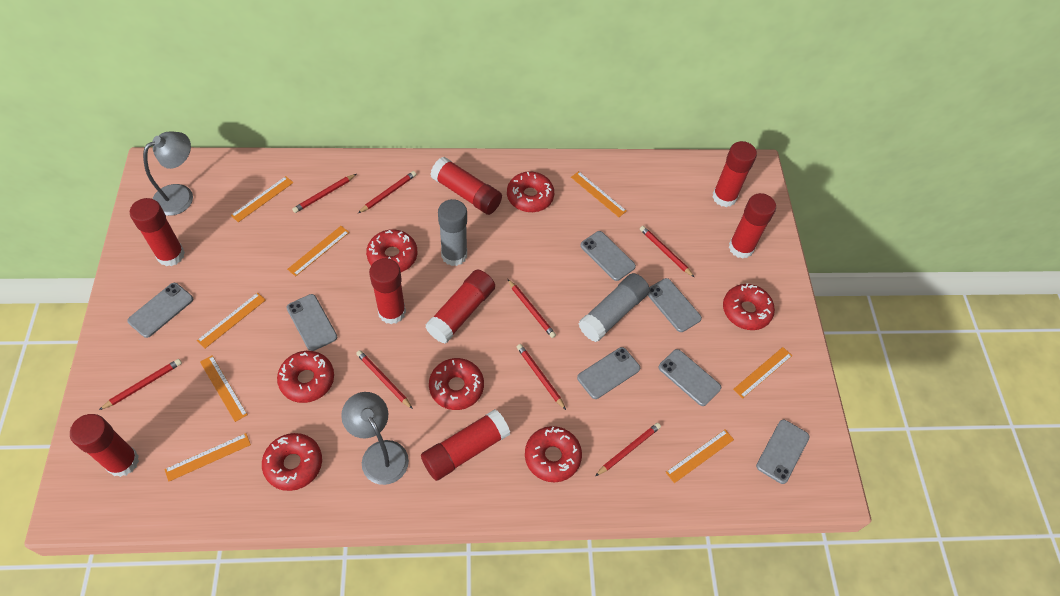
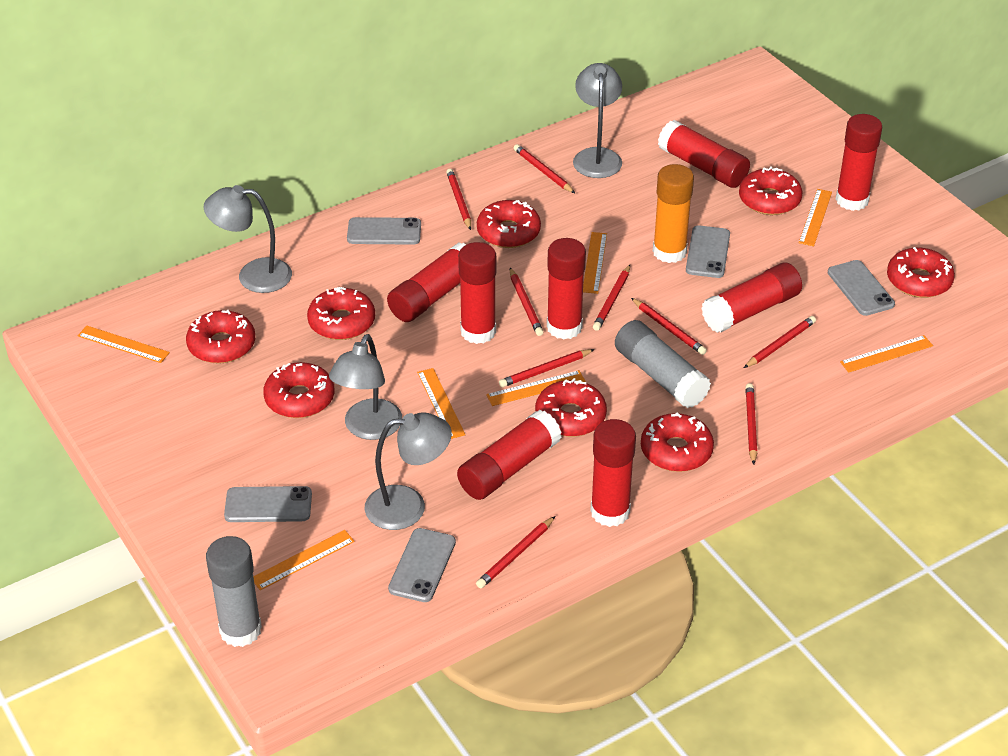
grey lamp: [143,131,193,216] [341,392,409,485] = 2 -> [204,185,292,293] [329,334,402,440] [365,412,452,530] [573,63,622,178] = 4
grey phone: [127,283,193,338] [286,294,337,351] [577,347,640,399] [580,231,636,281] [648,278,702,332] [658,349,721,406] [756,420,810,484] = 7 -> [224,486,312,522] [347,217,421,245] [388,528,456,602] [686,225,730,278] [828,260,895,316] = 5
orange glue stick: none = 0 -> [653,164,694,263] = 1
orange ruler: [164,433,251,482] [197,292,266,348] [200,355,248,422] [231,176,293,222] [287,226,349,276] [571,171,627,217] [665,430,734,483] [733,347,792,399] = 8 -> [78,326,170,363] [253,530,355,590] [417,368,465,439] [486,370,586,406] [583,232,607,294] [799,189,832,246] [840,335,933,373] = 7
red donut: [262,433,322,491] [277,351,334,403] [366,229,417,272] [429,358,484,410] [507,171,554,212] [525,426,582,482] [723,283,775,330] = 7 -> [186,310,255,364] [263,362,334,418] [307,287,375,340] [477,200,541,248] [535,378,607,437] [641,413,714,472] [739,167,802,215] [887,247,955,298] = 8
red pencil: [99,359,182,410] [292,174,356,213] [356,350,413,409] [358,171,416,213] [508,279,556,338] [517,344,566,410] [595,423,661,476] [640,226,694,277] = 8 -> [446,169,471,230] [476,516,555,589] [499,349,595,387] [510,268,544,336] [514,144,575,193] [593,265,630,331] [631,298,707,355] [744,316,816,368] [745,383,757,465] = 9

